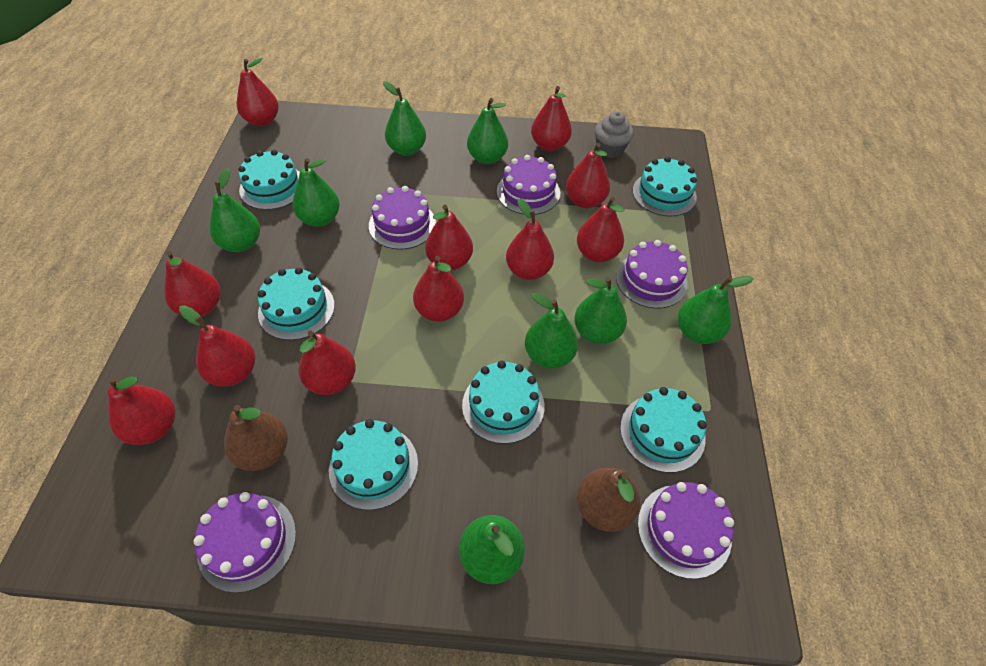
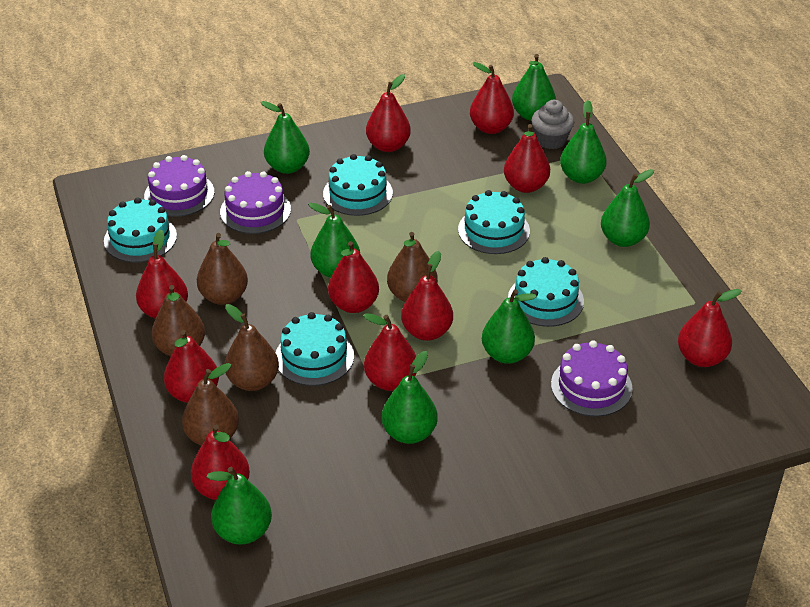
brown pear: [224,405,288,471] [577,468,640,532] = 2 -> [152,285,205,356] [182,363,239,446] [197,233,248,305] [224,304,279,391] [387,232,438,302] = 5
purple cake: [193,492,296,593] [369,186,436,250] [497,155,560,215] [616,240,688,309] [638,482,734,579] = 5 -> [144,155,215,217] [220,171,291,234] [551,340,633,417] = 3
red pear: [108,377,175,445] [164,251,220,317] [179,305,255,387] [237,58,279,126] [298,331,356,395] [413,256,464,322] [425,205,473,271] [506,198,554,280] [531,86,572,151] [566,143,610,208] [577,197,625,262] = 11 -> [136,230,188,319] [164,330,219,403] [191,425,250,500] [328,241,379,313] [363,313,416,391] [366,74,411,152] [401,251,453,341] [470,62,514,134] [504,124,550,193] [678,289,742,367] = 10
turquoise cake: [238,150,300,210] [258,267,335,340] [329,419,418,510] [462,360,545,444] [620,387,707,473] [633,157,697,217] = 6 -> [104,197,177,263] [276,312,354,386] [323,154,393,216] [458,190,530,254] [508,257,584,327] = 5

